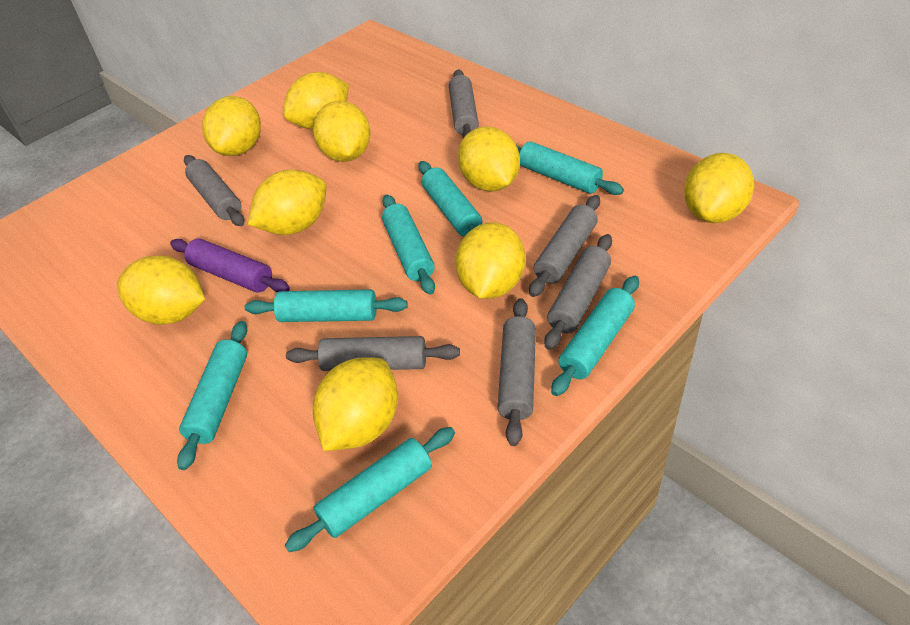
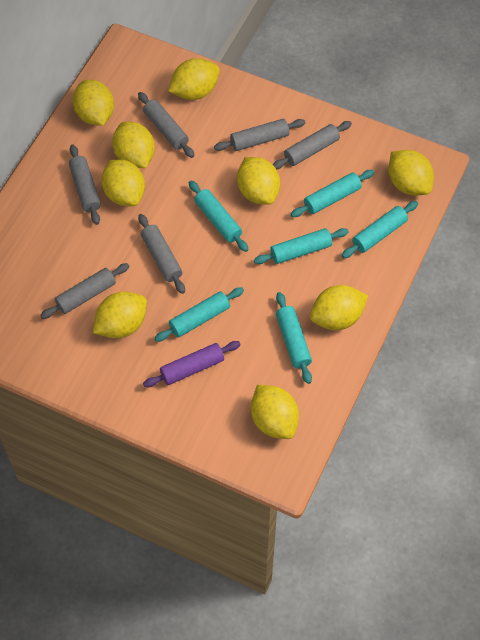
turquoise rolling pin: [177,321,247,470] [245,289,408,322] [285,427,455,552] [382,194,435,295] [419,161,483,237] [516,141,624,195] [551,276,639,396] = 7 -> [154,287,244,342] [189,180,249,252] [254,228,349,264] [276,292,312,384] [291,170,374,217] [342,201,418,258] = 6

